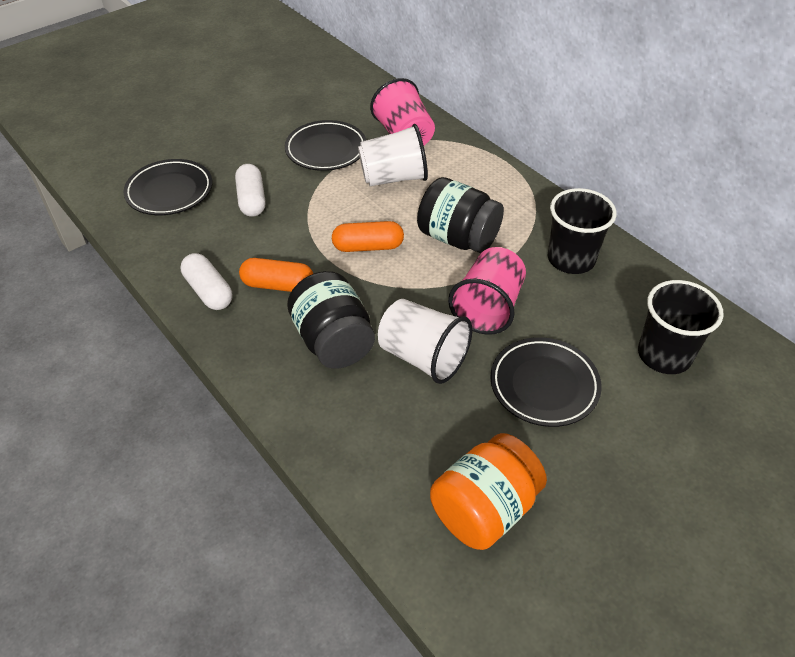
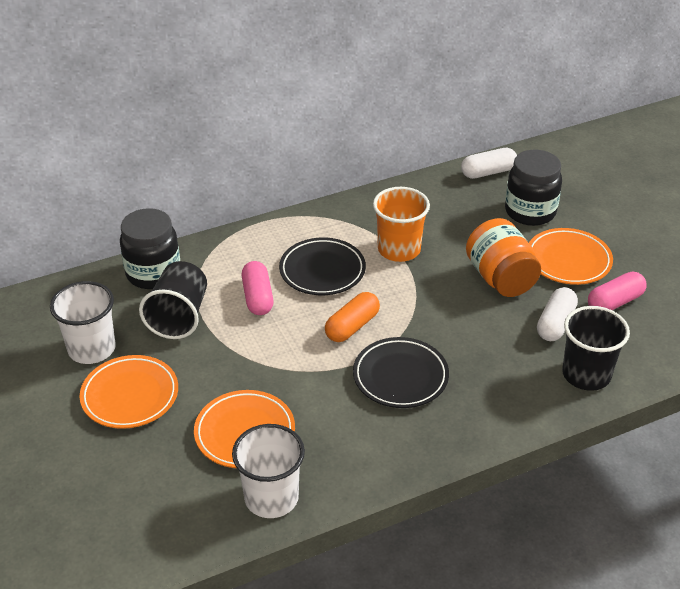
black plate: [123,159,212,215] [285,120,366,171] [490,337,602,427] = 3 -> [279,238,366,295] [353,337,449,408] = 2
orange capsule: [239,258,313,292] [332,221,404,252] = 2 -> [325,292,380,342] = 1
orange cup: none = 0 -> [373,187,430,262] = 1
orange plate: none = 0 -> [80,355,178,429] [194,390,295,468] [529,228,613,285] = 3
pink capsule: none = 0 -> [242,261,273,315] [588,271,647,310] = 2
pink cup: [370,78,435,145] [448,247,526,335] = 2 -> none = 0

